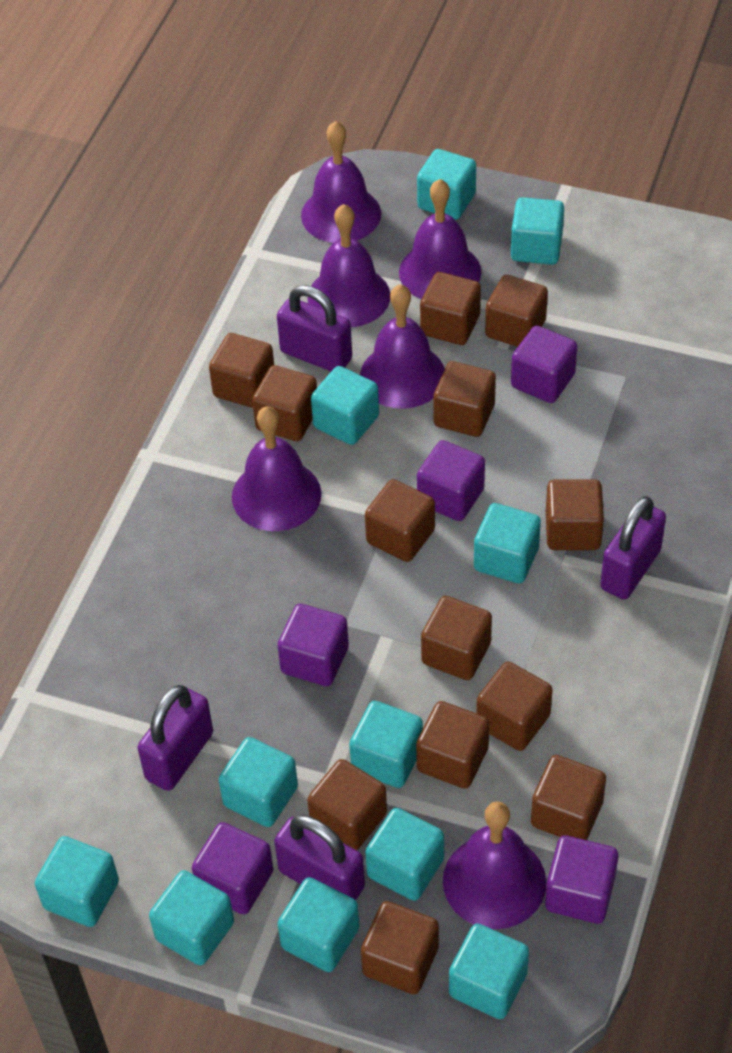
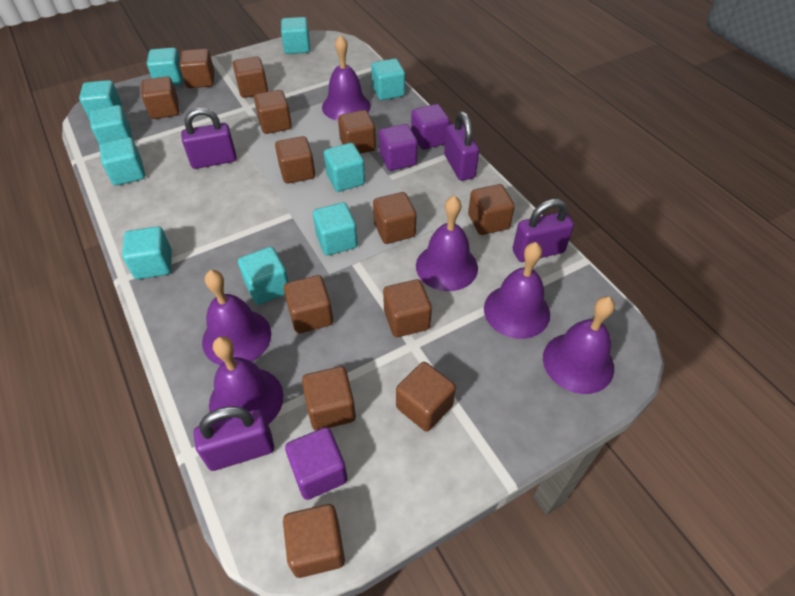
purple cube: [192,822,273,914] [277,604,349,686] [417,440,485,521] [511,325,577,403] [545,835,618,924] = 5 -> [285,427,348,500] [379,124,418,171] [411,104,450,150] = 3
turquoise cube: [35,836,119,927] [149,870,234,965] [219,737,298,827] [277,877,359,972] [311,366,379,445] [349,701,423,788] [365,808,444,901] [417,149,476,220] [449,923,529,1019] [474,503,541,583] [511,197,564,265] = 11 -> [79,80,122,120] [90,105,132,145] [99,137,145,186] [122,226,172,279] [147,48,183,86] [238,247,289,305] [281,17,310,54] [313,202,358,255] [324,143,365,192] [371,58,405,100] = 10

